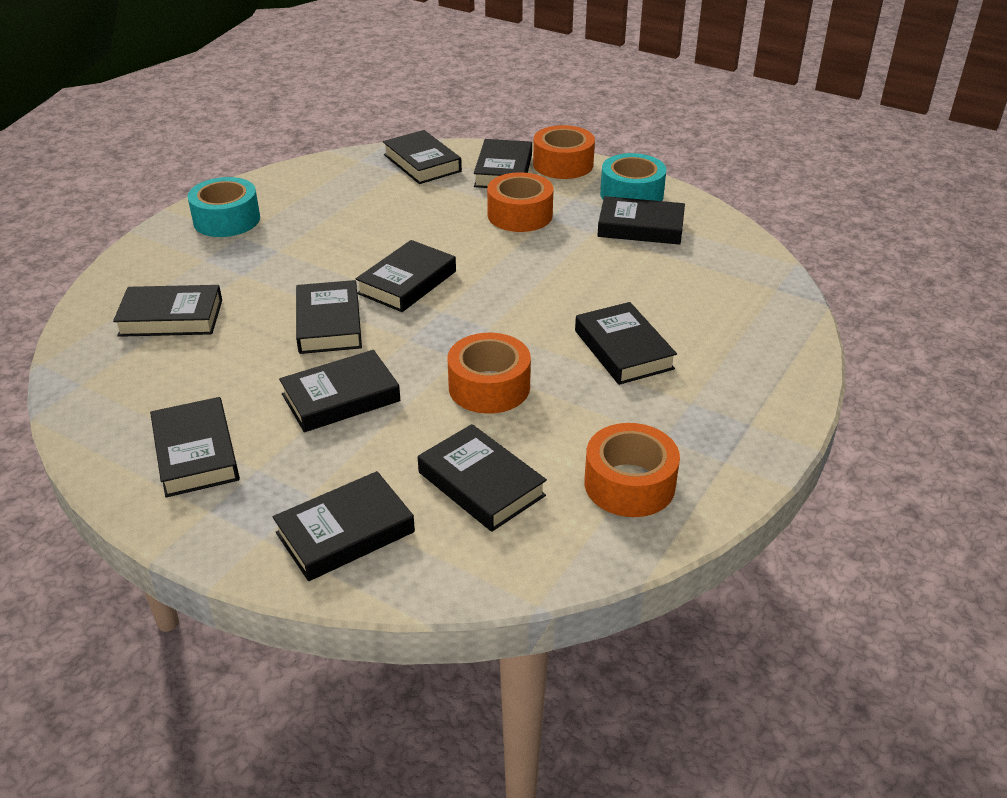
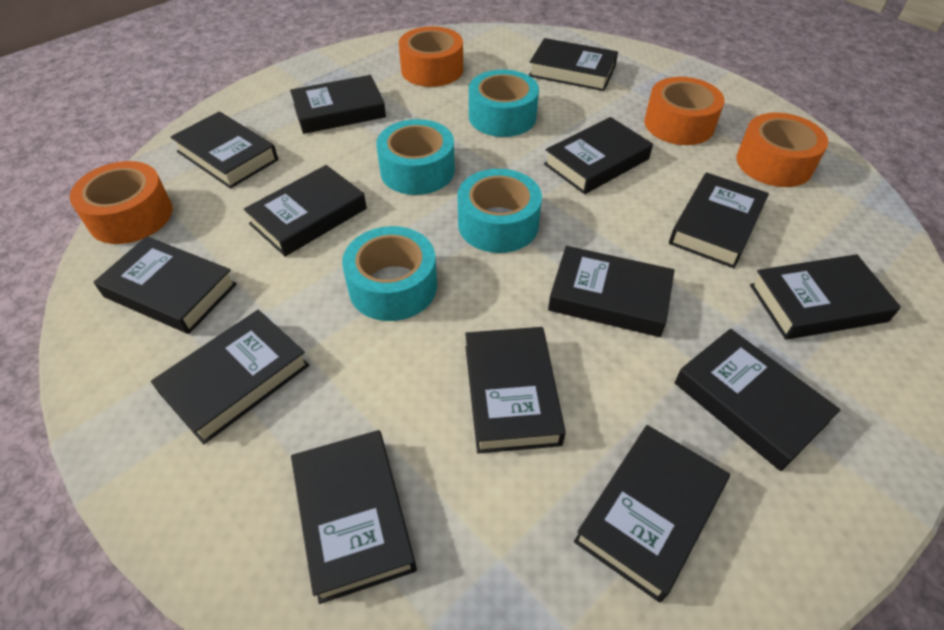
black book: [113,285,222,337] [150,397,240,498] [273,471,415,581] [279,350,400,432] [296,280,362,354] [356,240,456,312] [383,130,462,184] [418,424,547,532] [474,139,532,188] [575,302,677,385] [597,196,685,245] = 11 -> [94,236,237,334] [151,310,309,444] [170,111,278,189] [244,165,367,257] [290,75,386,134] [291,430,417,604] [465,327,566,453] [529,38,618,91] [544,117,653,194] [548,246,675,337] [574,425,730,602] [669,172,769,268] [674,329,840,471] [750,254,901,340] = 14
turquoise tape: [187,177,260,237] [600,153,667,201] = 2 -> [342,226,437,321] [376,119,455,195] [457,169,542,253] [469,70,539,137] = 4

